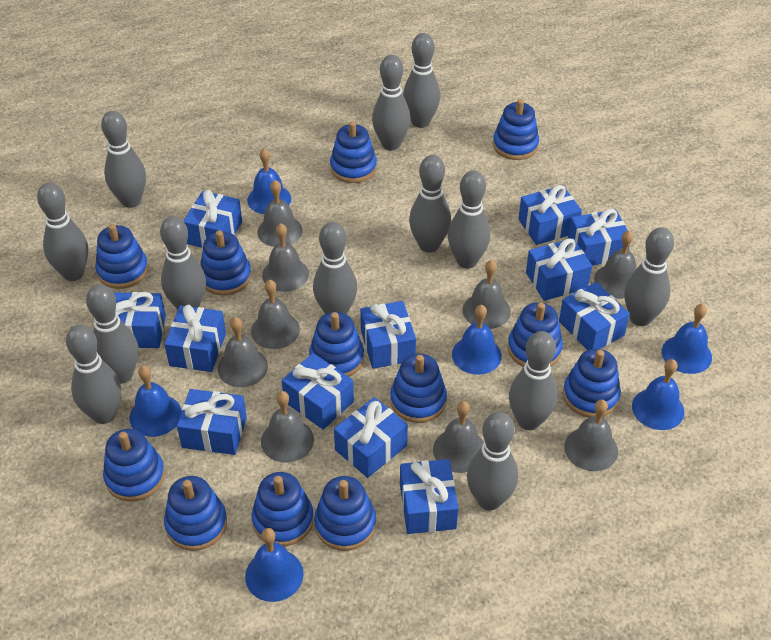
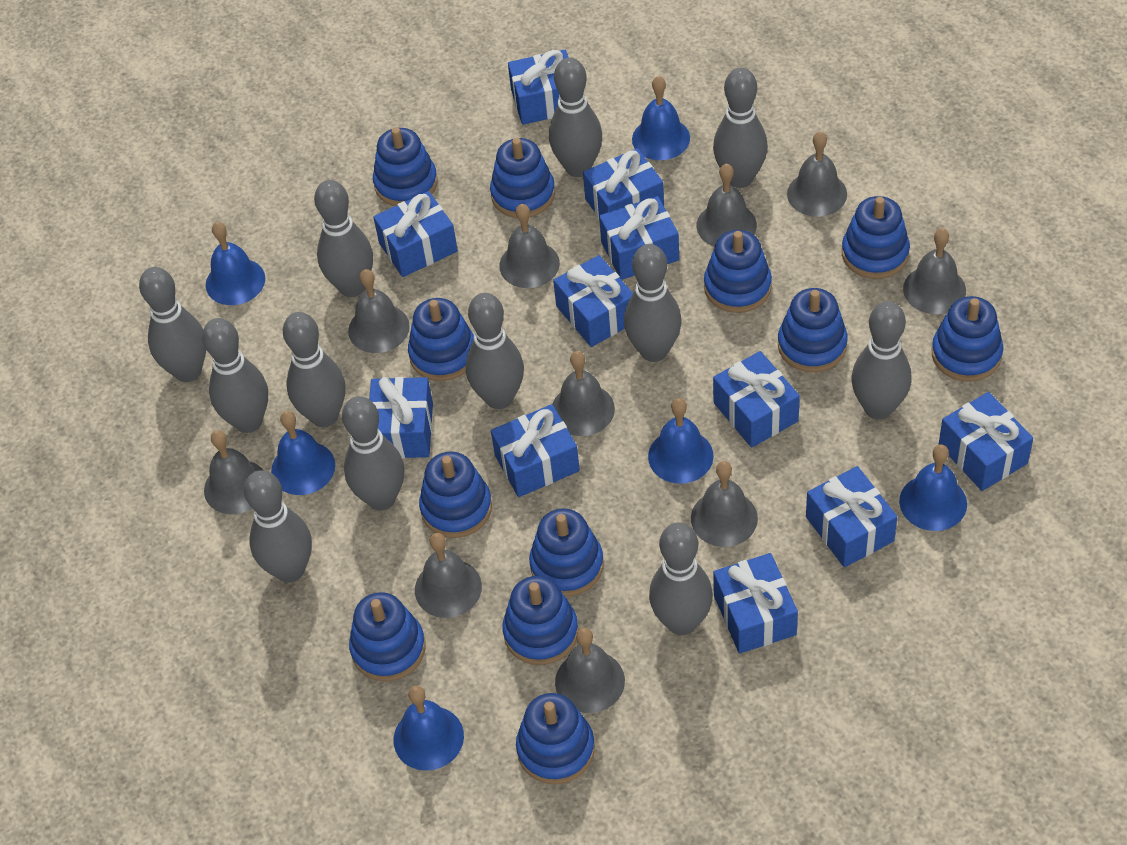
blue gift: [113,292,166,348] [164,305,226,372] [177,389,247,455] [183,190,242,248] [282,353,354,430] [334,397,408,478] [360,301,416,369] [400,459,459,534] [519,185,582,245] [526,238,592,301] [559,282,630,350] [568,209,630,266] = 12 -> [369,377,433,459] [373,191,458,277] [491,404,580,497] [508,50,569,125] [553,255,633,347] [583,148,664,218] [599,196,679,280] [713,351,800,448] [713,553,798,654] [806,466,897,567] [939,392,1033,491] = 11
grey bell: [218,317,268,387] [251,280,300,349] [257,180,302,247] [261,391,314,463] [262,223,309,292] [433,401,484,473] [462,260,511,329] [565,400,618,471] [594,230,636,299] = 9 -> [204,430,264,514] [348,269,410,353] [415,533,482,618] [499,204,560,288] [552,351,615,436] [555,628,625,713] [691,461,758,547] [697,163,757,247] [787,131,847,217] [903,228,966,314] = 10
grey bowling pin: [37,183,88,281] [66,325,121,424] [86,284,139,384] [101,111,146,208] [160,216,206,310] [313,222,357,315] [372,55,411,150] [403,33,440,128] [409,155,451,253] [448,170,490,269] [467,412,518,510] [509,331,558,430] [624,227,674,326] = 13 -> [139,267,206,382] [202,318,268,433] [244,470,312,583] [283,312,346,427] [314,180,373,297] [342,396,405,510] [466,293,524,409] [549,58,602,177] [624,244,682,362] [649,523,713,635] [713,68,768,188] [851,301,912,420] = 12

